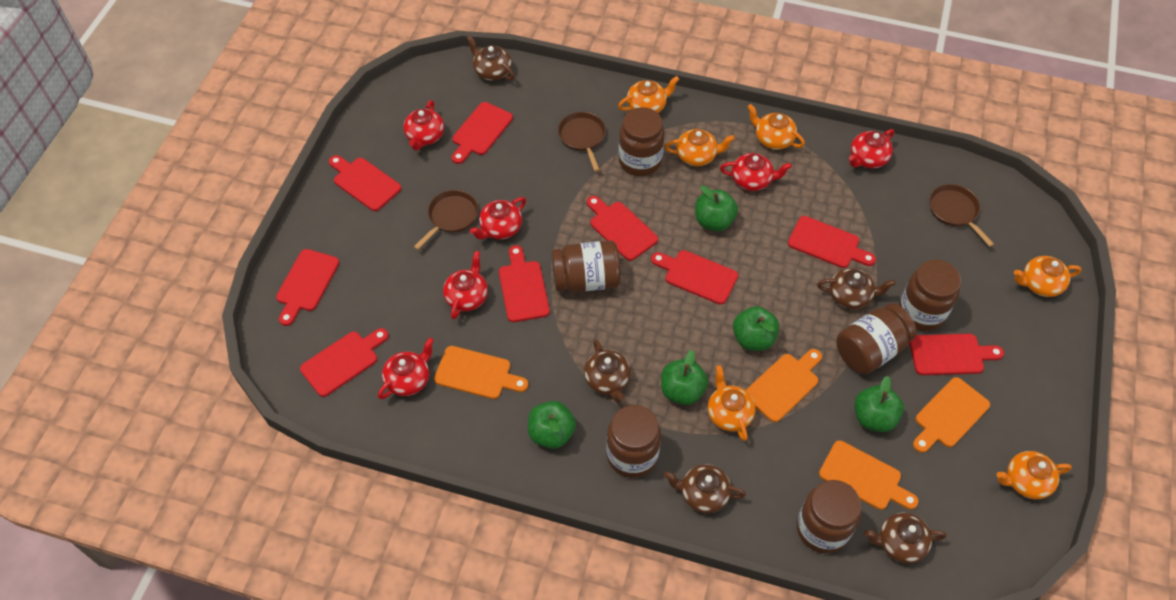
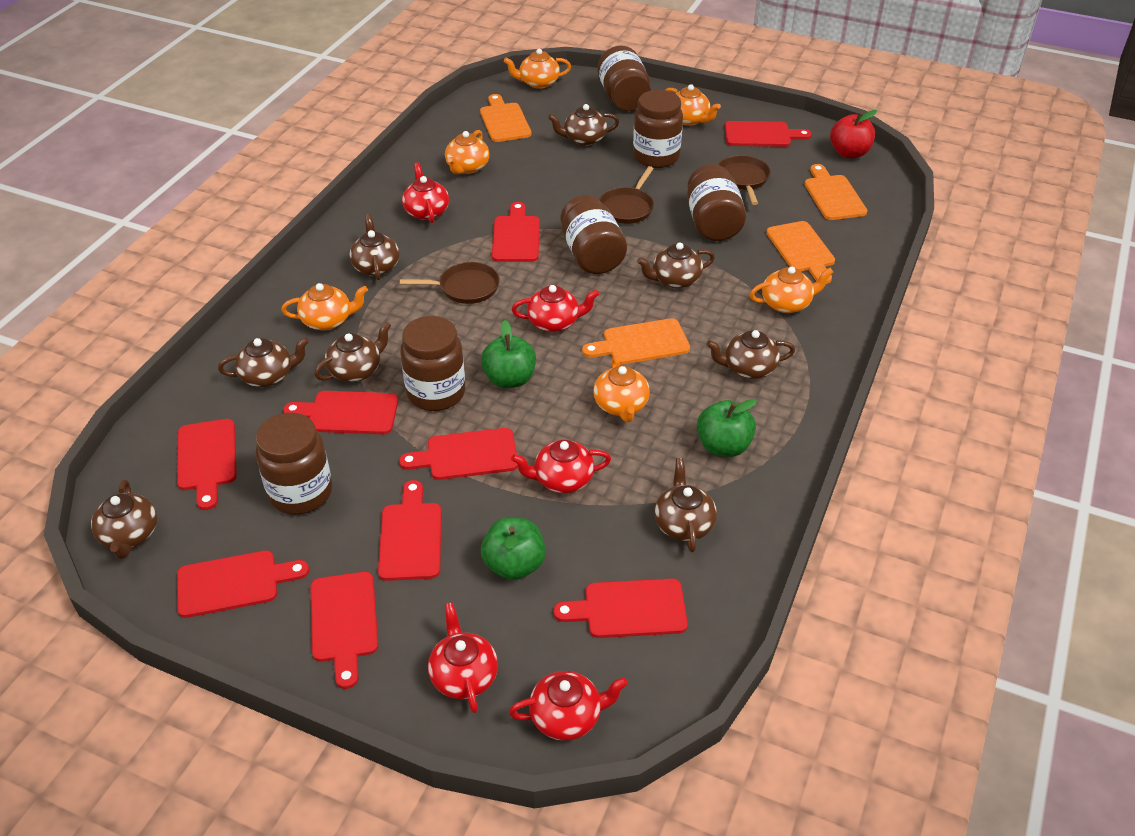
brown teapot: [467,35,515,81] [584,339,631,402] [664,464,746,513] [817,268,896,309] [864,513,947,564] = 5 -> [91,480,157,559] [218,338,309,387] [315,321,391,382] [349,214,399,280] [548,104,619,146] [637,242,715,288] [654,458,717,552] [706,330,795,379] = 8
green apple: [528,401,576,449] [661,350,708,405] [695,185,738,231] [733,306,779,351] [855,376,904,432] = 5 -> [481,320,536,388] [481,517,546,580] [697,399,757,457] = 3
red apple: none = 0 -> [830,110,877,158] = 1
red teapot: [378,338,434,399] [403,100,444,151] [443,251,488,319] [470,197,526,239] [720,153,792,191] [849,129,895,168] = 6 -> [402,163,449,223] [428,602,498,713] [509,671,628,741] [511,440,611,493] [512,285,599,332] = 5

